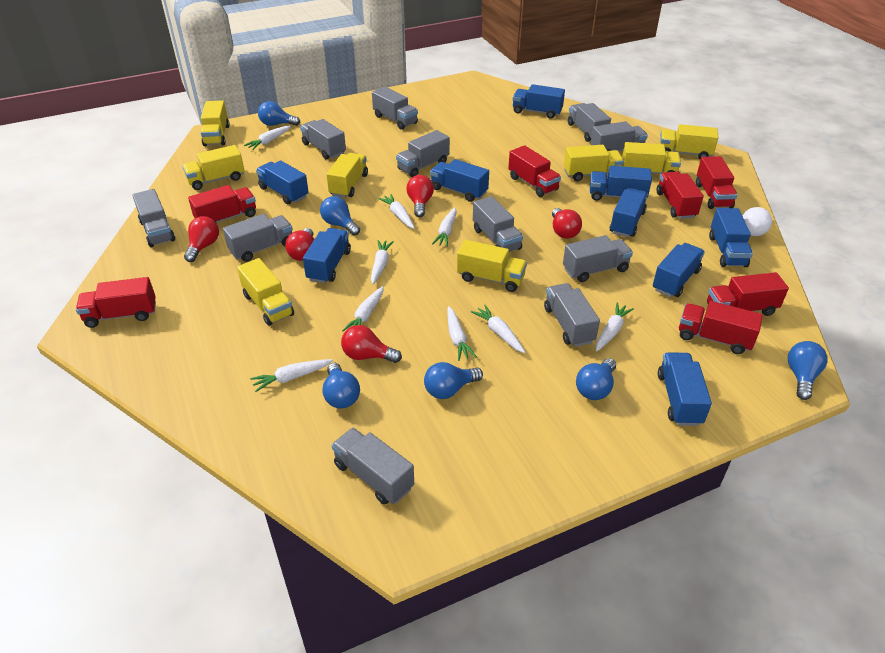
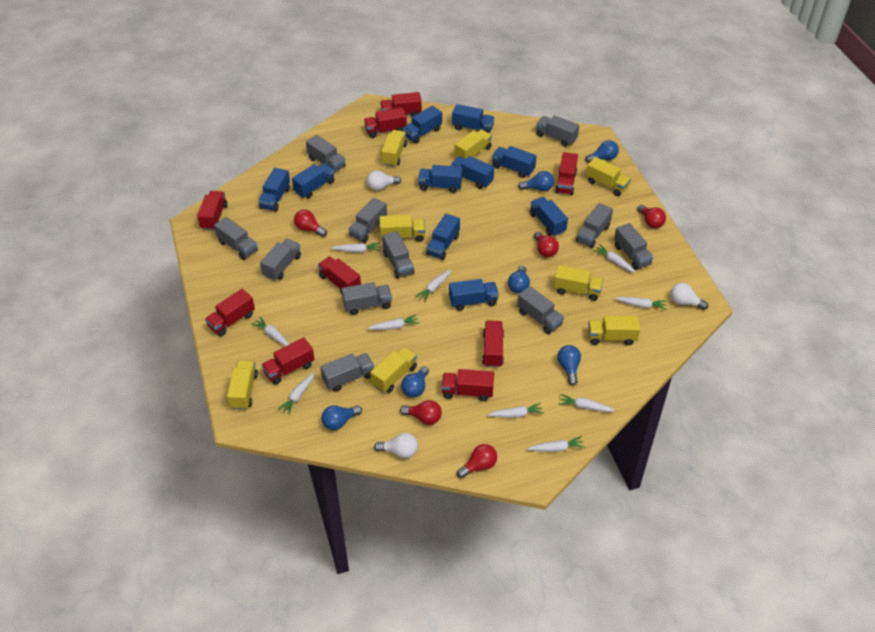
blue truck: [256,160,309,205] [303,228,351,283] [430,159,489,202] [513,84,565,119] [590,166,652,201] [610,188,648,237] [653,243,705,297] [658,352,712,426] [709,208,753,267] = 9 -> [258,168,290,212] [292,163,335,198] [403,106,442,144] [418,165,462,193] [426,214,460,260] [449,279,499,311] [451,156,494,189] [452,104,495,133] [492,146,536,178] [530,197,568,236] = 10
red truck: [76,277,156,328] [188,185,256,223] [508,145,561,197] [657,171,704,219] [679,301,763,354] [696,156,738,209] [707,272,789,316] = 7 -> [197,191,228,231] [205,289,255,336] [261,337,315,385] [318,257,361,294] [364,107,407,138] [380,92,422,117] [442,369,494,401] [482,320,504,368] [555,152,578,195] = 9
white carrot: [244,126,291,150] [250,359,333,392] [342,286,384,332] [371,240,394,284] [378,194,414,229] [432,207,457,247] [447,306,477,361] [471,305,525,353] [596,302,634,352] = 9 -> [251,317,289,346] [278,373,315,415] [331,242,380,253] [367,314,420,330] [415,269,451,302] [487,403,544,418] [527,436,585,452] [558,394,615,412] [593,244,636,273] [615,297,667,310] = 10
white light bulb: [743,207,772,236] = 1 -> [367,170,401,191] [374,433,418,458] [670,283,708,310] = 3

